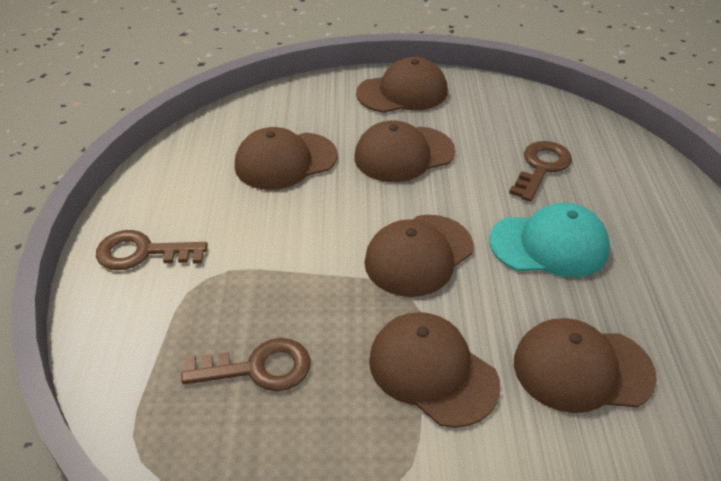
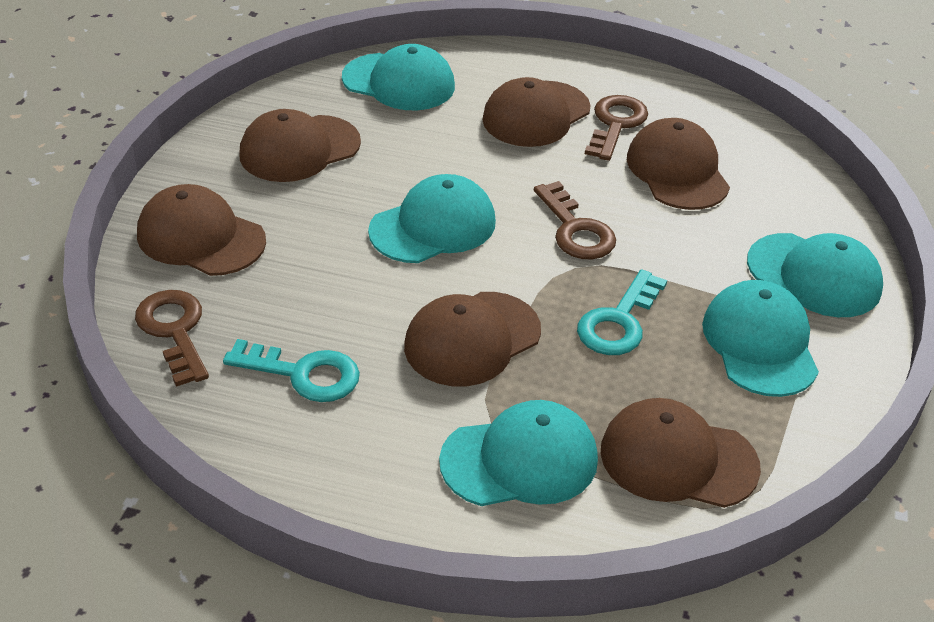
turquoise cap: [489,203,610,278] = 1 -> [342,44,455,110] [368,174,496,263] [439,400,598,506] [702,280,819,397] [747,233,883,317] = 5
turquoise key: none = 0 -> [223,339,360,402] [577,269,667,355] = 2

